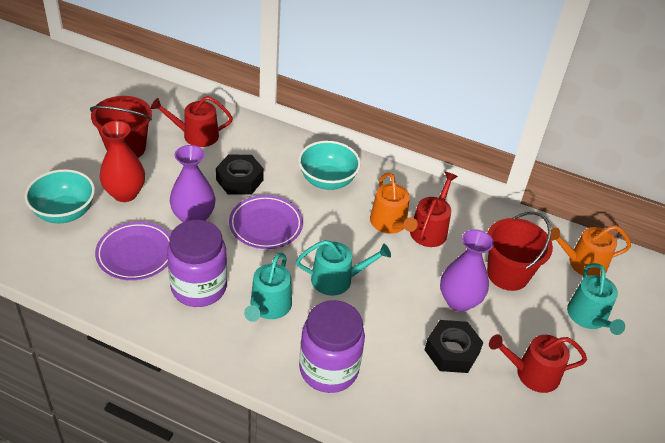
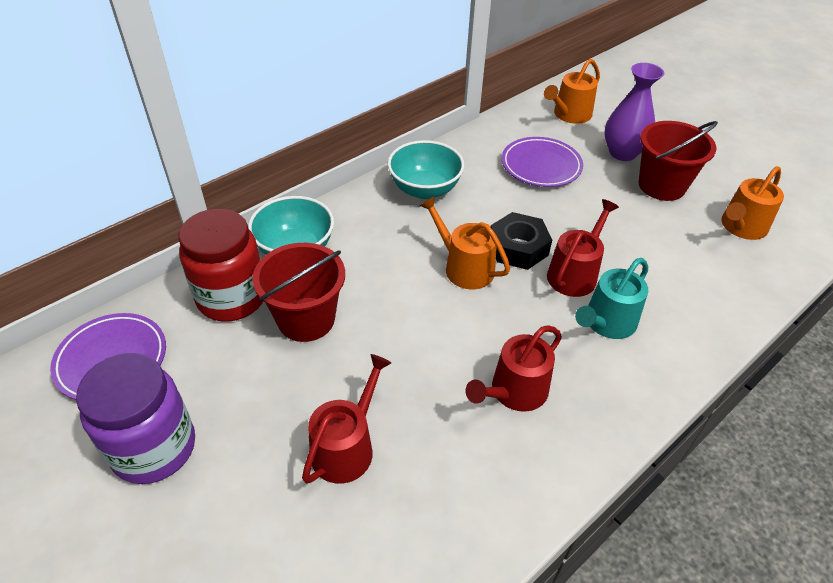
black nut: [216,155,264,195] [424,320,484,373] = 2 -> [491,212,552,270] = 1
orange watering can: [370,173,418,234] [550,225,631,276] = 2 -> [419,196,510,289] [544,59,600,124] [721,166,784,240] = 3
purple jar: [167,220,227,307] [299,300,365,393] = 2 -> [76,353,195,484] = 1
purple vase: [170,145,215,222] [440,229,494,312] = 2 -> [604,63,664,161] = 1
red jar: none = 0 -> [178,209,263,322] = 1
red vase: [100,121,145,202] = 1 -> none = 0
turquoise watering can: [244,253,292,322] [296,240,391,296] [567,263,625,335] = 3 -> [575,258,648,339] = 1

